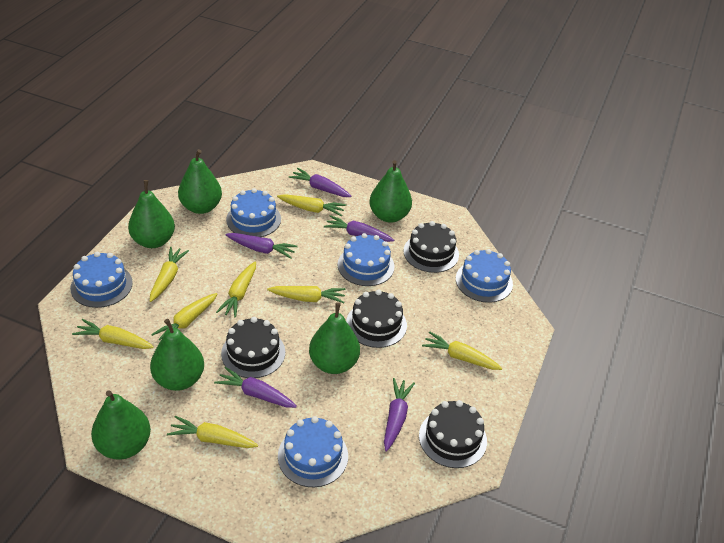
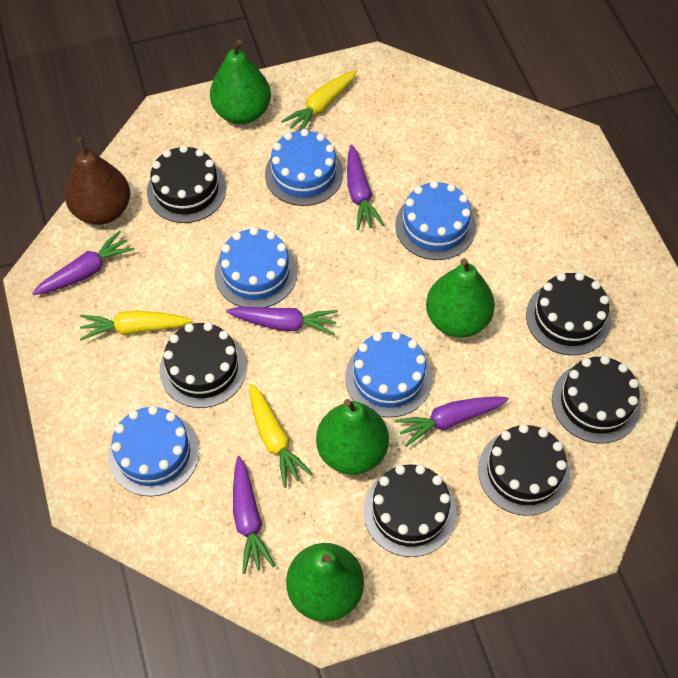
black cake: [221,317,285,378] [346,290,407,348] [404,221,459,273] [419,400,487,468] = 4 -> [147,145,226,223] [160,322,247,408] [363,465,456,557] [478,424,570,516] [526,272,611,355] [552,356,641,444] = 6
brown pear: none = 0 -> [65,137,130,225] = 1
green pear: [91,390,151,460] [128,180,175,248] [150,319,204,391] [178,149,222,214] [309,302,360,374] [369,160,412,223] = 6 -> [210,39,271,124] [286,543,364,622] [316,399,389,475] [426,258,495,338] = 4
yellow carrot: [72,319,154,349] [150,247,189,302] [151,293,217,341] [167,416,258,448] [216,262,256,318] [267,286,346,303] [277,194,346,217] [422,331,502,370] = 8 -> [80,310,192,340] [250,383,312,488] [281,70,357,131] = 3

